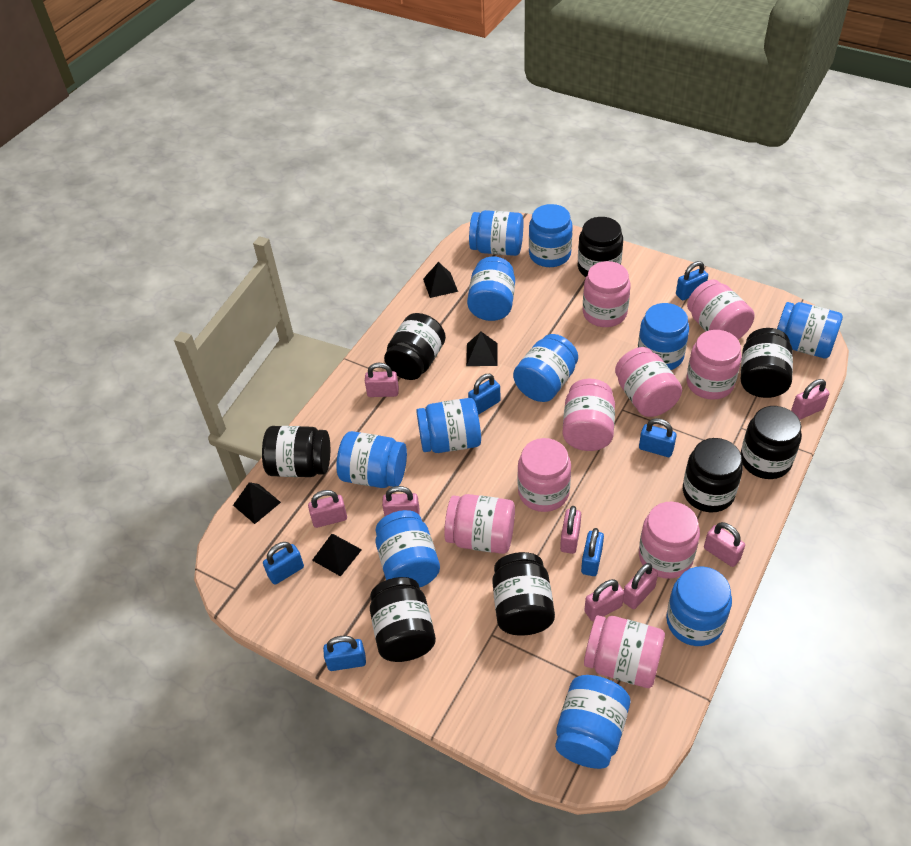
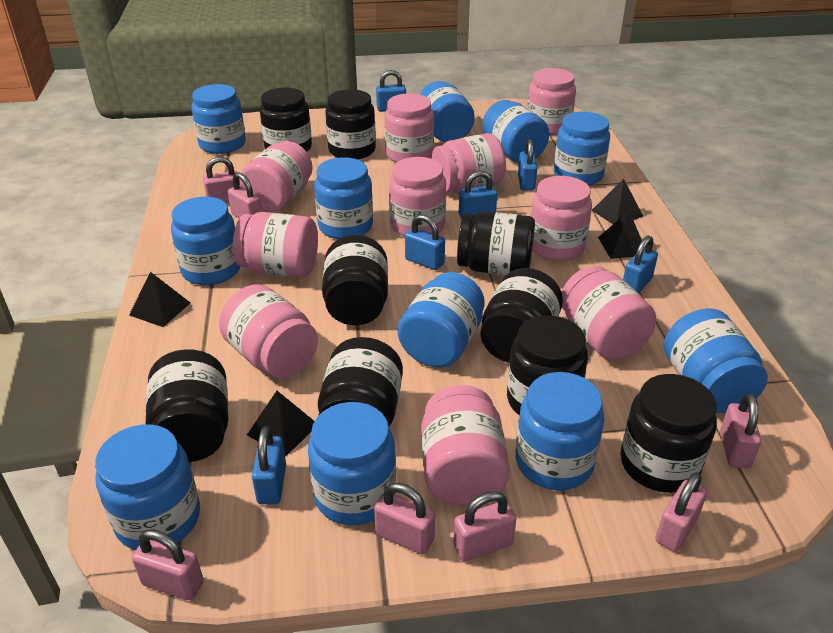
black jar: [262,426,330,477] [370,577,436,662] [384,313,446,380] [492,552,555,636] [578,217,623,277] [683,438,743,512] [741,328,793,398] [741,406,802,479] = 8 -> [146,349,228,462] [260,87,312,152] [318,337,403,426] [322,235,388,325] [326,89,376,160] [457,211,535,275] [480,268,563,363] [507,315,588,415] [620,374,717,493] = 9
pink jar: [444,494,515,554] [518,438,571,512] [562,379,615,451] [583,261,631,327] [584,615,665,688] [615,347,682,417] [639,501,700,579] [686,330,742,400] [687,279,754,340] = 9 -> [219,285,318,378] [233,212,318,277] [239,141,313,212] [385,93,434,163] [389,157,446,237] [421,385,510,505] [432,133,506,193] [527,68,576,135] [530,176,592,261] [562,266,656,360] = 10
pink padlock: [308,490,347,528] [365,363,399,397] [382,486,420,516] [560,506,581,554] [584,579,624,622] [623,563,658,609] [704,522,745,567] [791,379,830,420] = 8 -> [132,529,204,600] [203,157,240,204] [228,172,262,218] [374,483,435,554] [453,491,516,562] [655,472,707,552] [720,393,761,468] = 7

